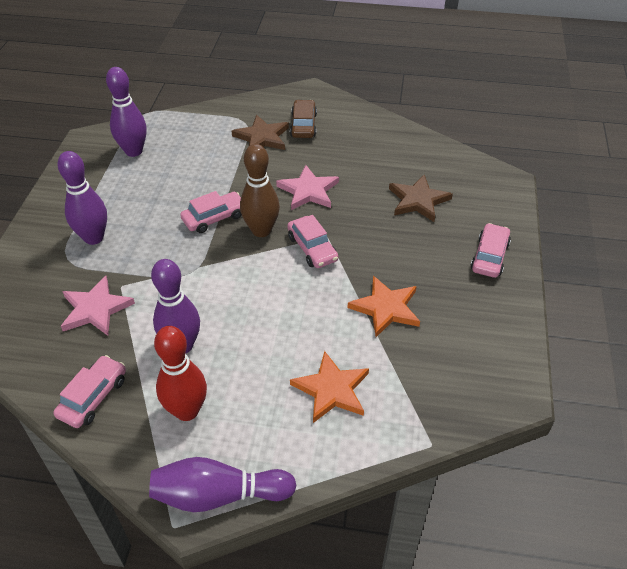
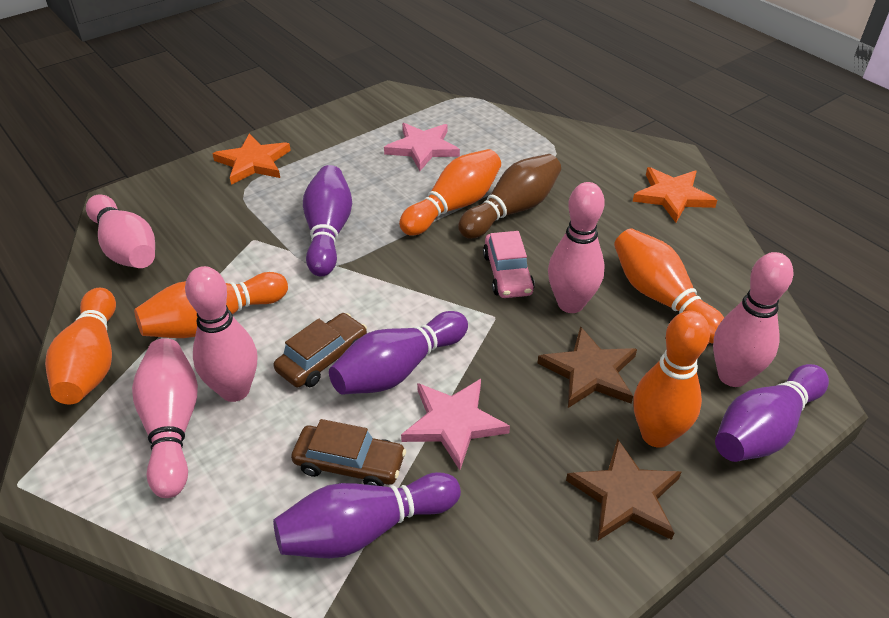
brown car: [290,100,317,138] = 1 -> [274,313,367,387] [291,419,406,486] = 2
orange bowling pin: none = 0 -> [45,288,116,405] [134,272,288,338] [399,149,501,236] [614,228,724,343] [633,311,710,448] = 5
pink bowling pin: none = 0 -> [86,194,155,268] [132,338,198,498] [185,266,257,402] [548,182,605,313] [713,252,793,387] = 5
pink car: [53,355,126,428] [180,191,242,233] [287,215,338,268] [471,223,511,278] = 4 -> [483,231,535,298] = 1
red bowling pin: [154,326,207,421] = 1 -> none = 0

